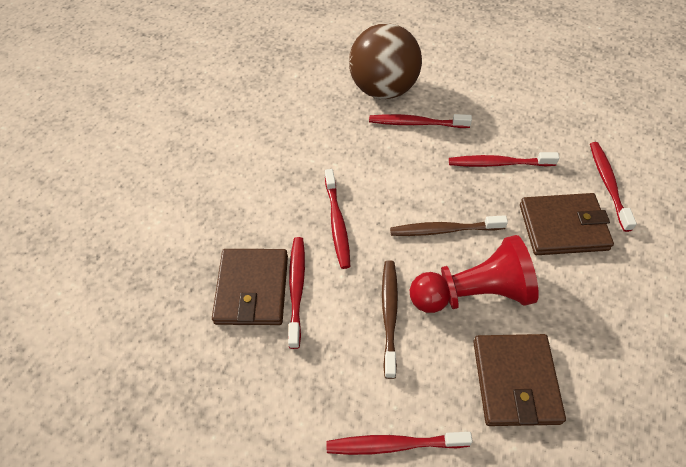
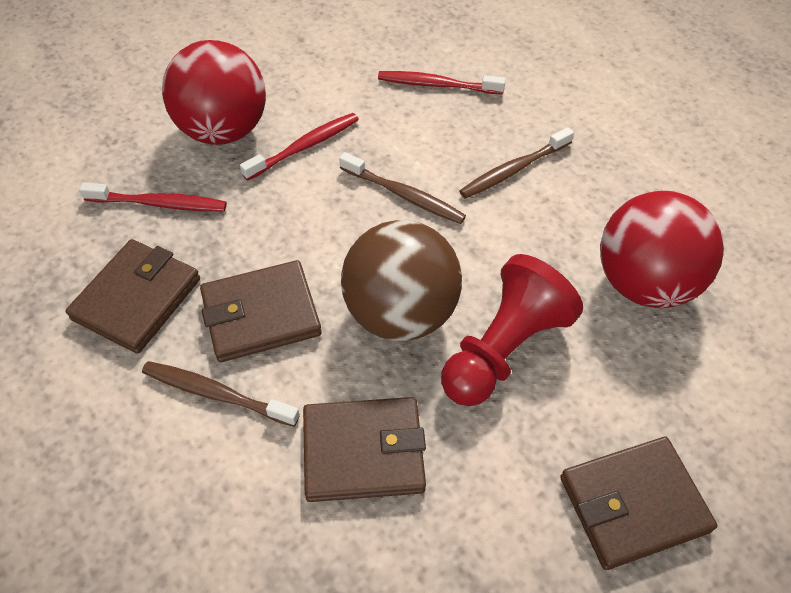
brown toothbrush: [382,260,398,379] [390,215,508,236] = 2 -> [142,361,300,427] [339,152,466,224] [459,127,574,199] = 3
brown wallet: [212,249,288,325] [473,334,566,426] [520,193,614,255] = 3 -> [66,239,200,354] [200,260,322,362] [303,397,426,502] [560,436,717,570] = 4
red ball: none = 0 -> [162,40,266,145] [600,191,724,308] = 2
red toothbrush: [288,237,305,349] [325,169,350,269] [326,432,473,455] [369,114,472,128] [449,152,560,167] [590,142,637,232] = 6 -> [79,182,227,211] [240,113,359,181] [378,71,506,94] = 3

